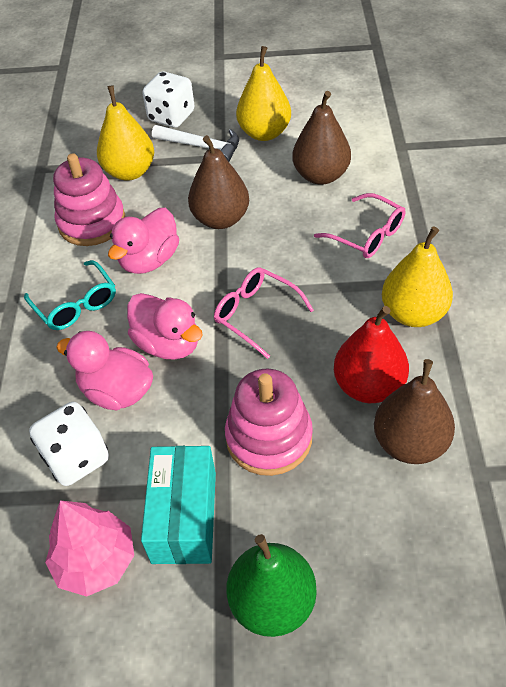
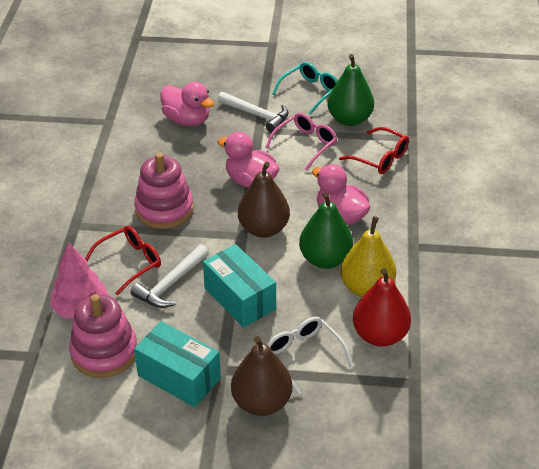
brown pear: [188,135,249,229] [292,91,351,185] [374,359,455,464] = 3 -> [231,336,292,416] [238,162,290,238] = 2
green pear: [226,534,317,637] = 1 -> [299,192,353,269] [328,54,374,126] = 2
pink glasses: [214,267,314,359] [314,193,405,258] = 2 -> [265,113,337,171] = 1
red glasses: none = 0 -> [85,226,161,296] [339,127,409,174] = 2
turquoise box: [141,446,216,564] = 1 -> [134,321,221,407] [203,244,276,328] = 2
white dice: [29,402,109,486] [143,72,195,128] = 2 -> none = 0
white glasses: none = 0 -> [267,317,353,395] = 1
white hammer: [152,125,239,162] = 1 -> [131,245,209,308] [218,92,289,133] = 2
yellow pear: [97,85,154,181] [236,46,291,141] [382,227,453,327] = 3 -> [341,216,396,297] = 1

